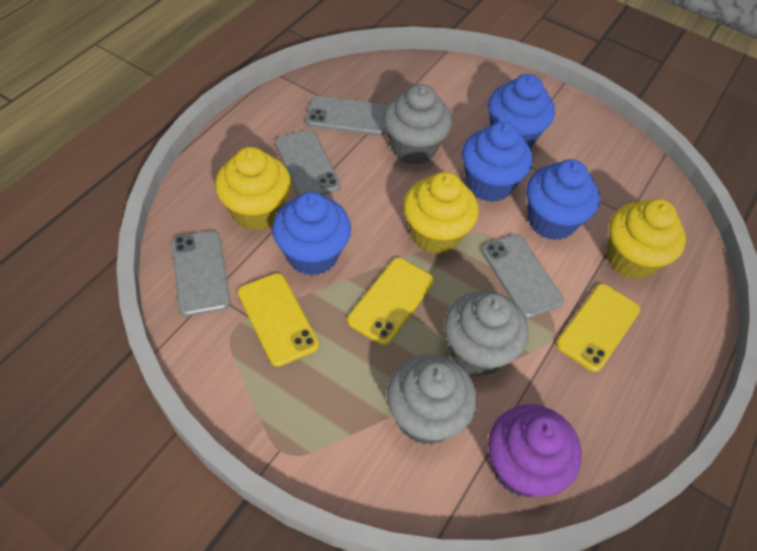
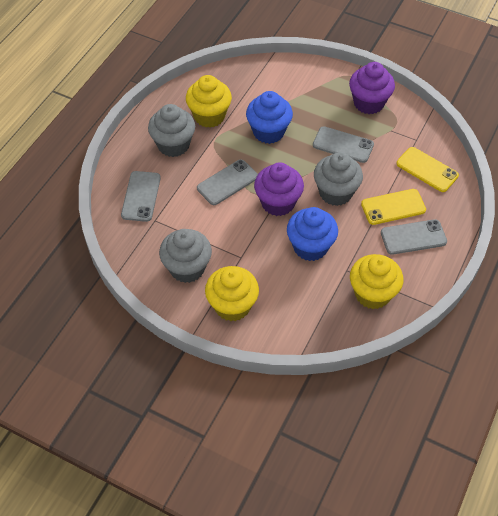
blue cupcake: [272,192,351,276] [462,121,533,202] [488,74,555,148] [526,159,600,240] = 4 -> [246,91,293,144] [287,207,338,261] = 2
purple cupcake: [488,405,582,497] = 1 -> [254,162,304,216] [349,62,395,114] = 2
yellow phone: [238,273,319,367] [347,258,434,345] [556,284,640,372] = 3 -> [361,189,426,225] [396,147,459,192] = 2

